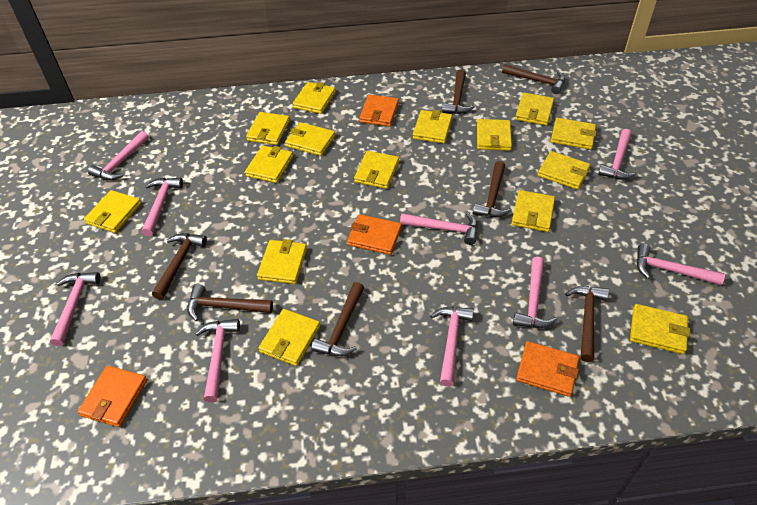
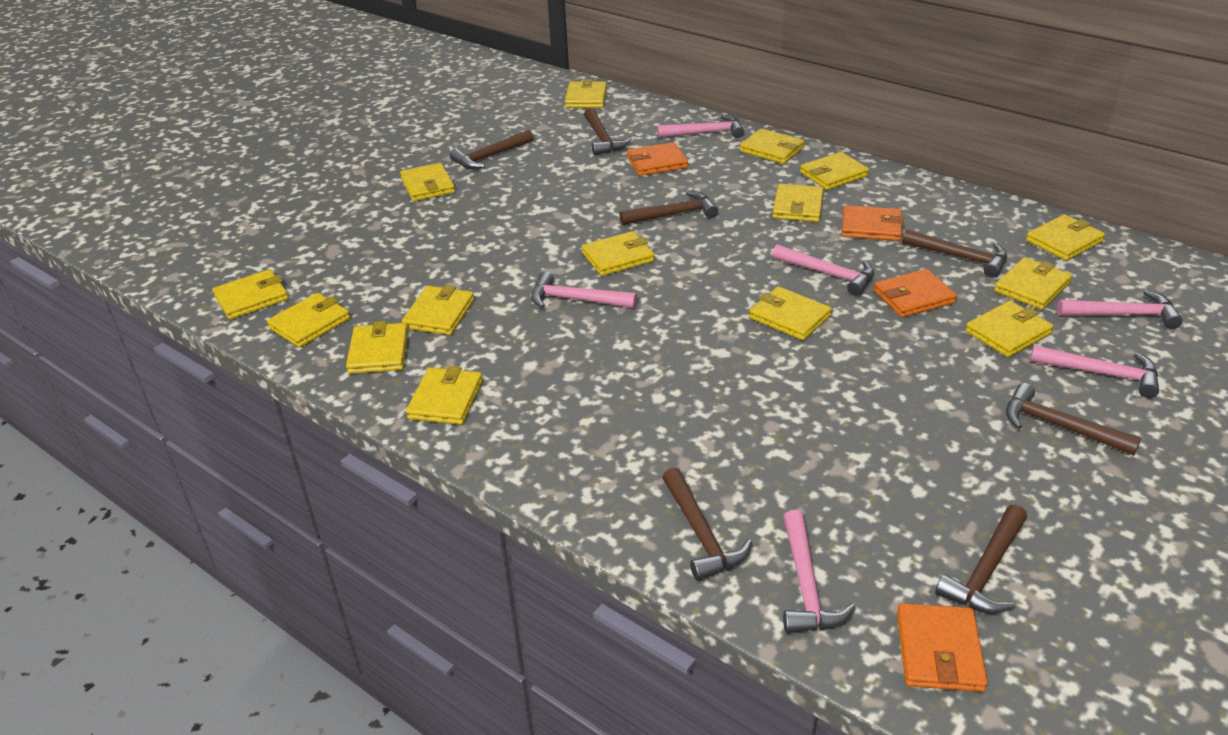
pink hammer: [50,272,101,346] [88,131,149,180] [142,178,183,236] [195,319,240,402] [400,212,478,245] [430,307,474,387] [513,257,557,328] [598,129,637,179] [636,244,725,285] = 9 -> [531,271,637,308] [657,115,744,138] [772,244,874,296] [783,510,856,633] [1030,345,1159,398] [1057,290,1183,329] = 6

